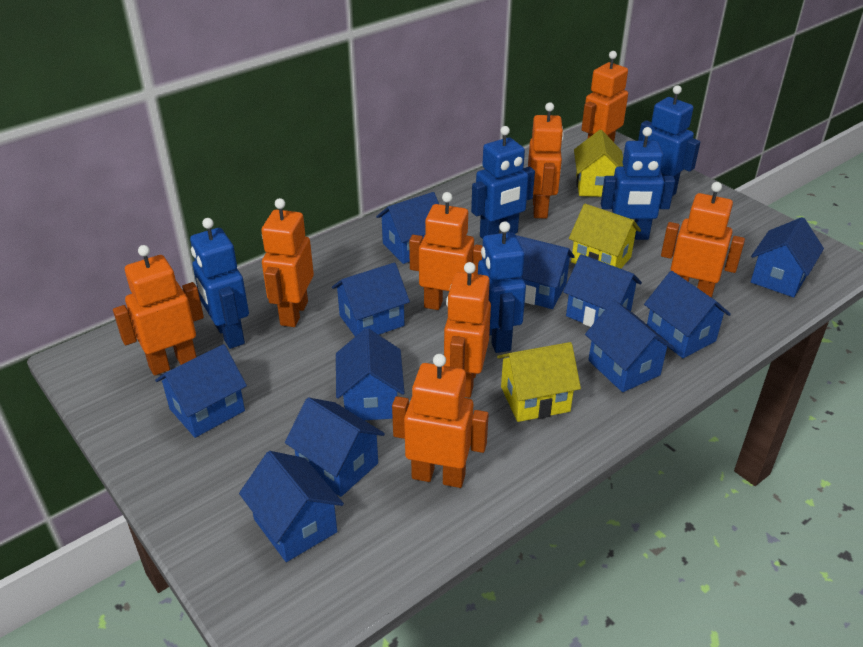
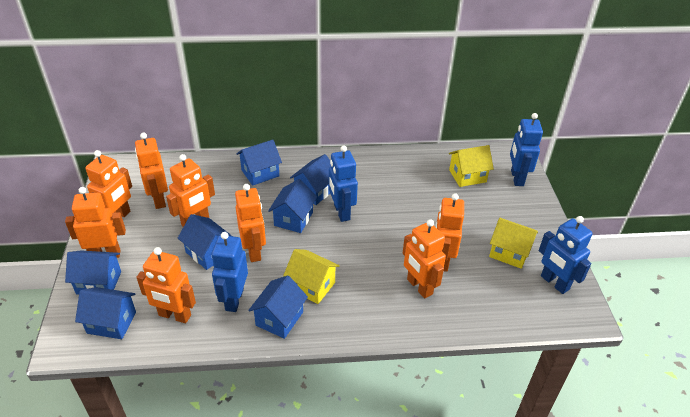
blue house: [155,344,247,438] [239,451,344,562] [285,397,385,497] [332,263,410,337] [336,328,405,420] [376,192,439,264] [516,235,575,309] [563,254,642,327] [585,300,674,392] [644,271,731,358] [751,217,824,297] = 11 -> [65,251,121,294] [75,287,136,339] [178,214,232,270] [236,140,282,186] [248,275,308,339] [268,179,317,233] [290,154,331,205] = 7
blue robot: [190,218,249,349] [471,126,535,239] [478,221,526,353] [601,127,675,240] [638,85,700,196] = 5 -> [212,232,248,312] [329,145,358,222] [510,113,543,186] [539,216,593,294] = 4

